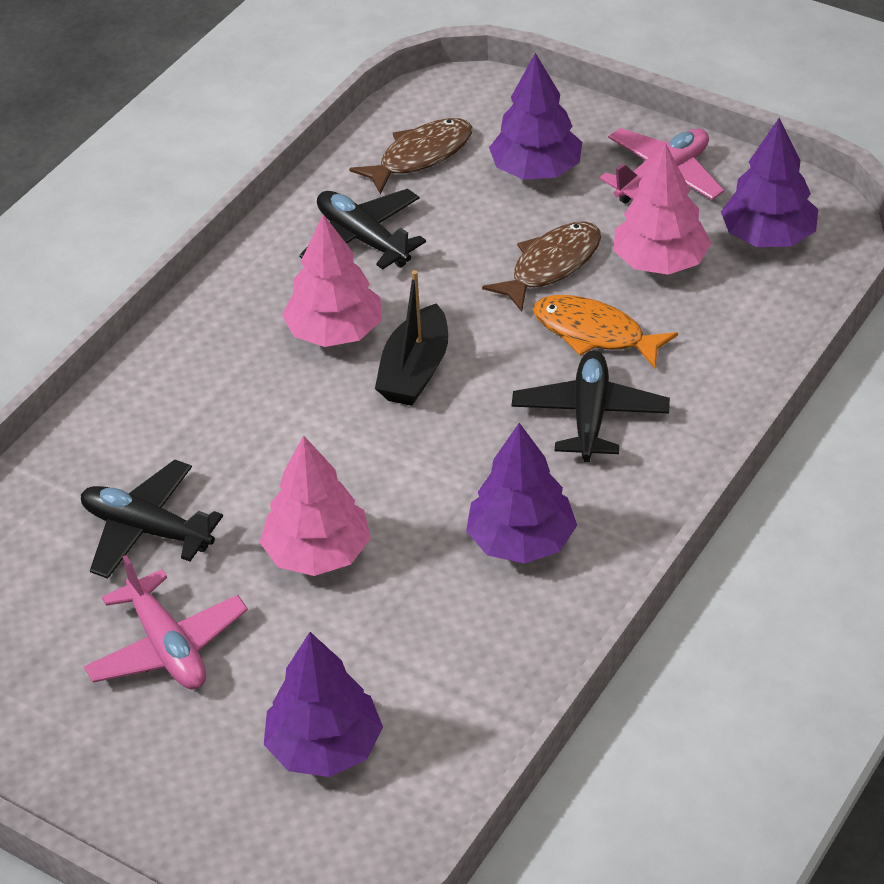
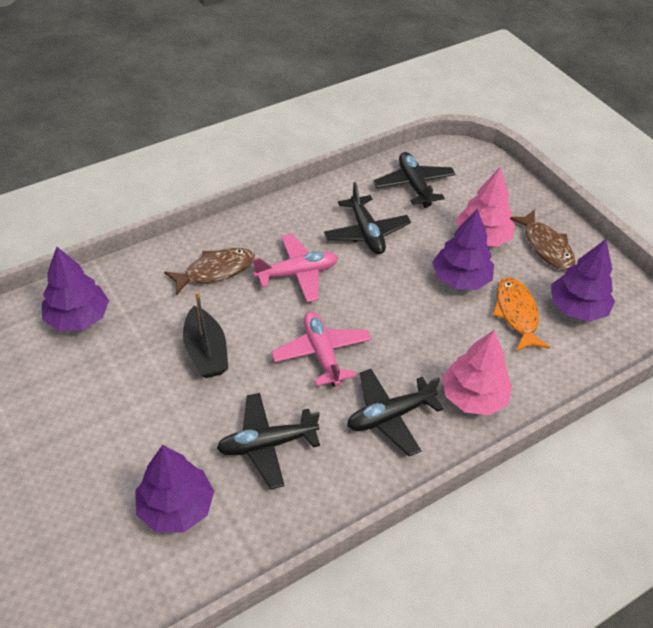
black plane: [81,460,223,579] [299,189,426,270] [512,350,670,462] = 3 -> [217,393,320,489] [324,182,411,254] [347,369,443,456] [373,152,456,208] = 4
pink tree: [260,436,371,576] [282,214,382,347] [614,143,712,275] = 3 -> [442,330,512,415] [456,167,515,247] = 2

